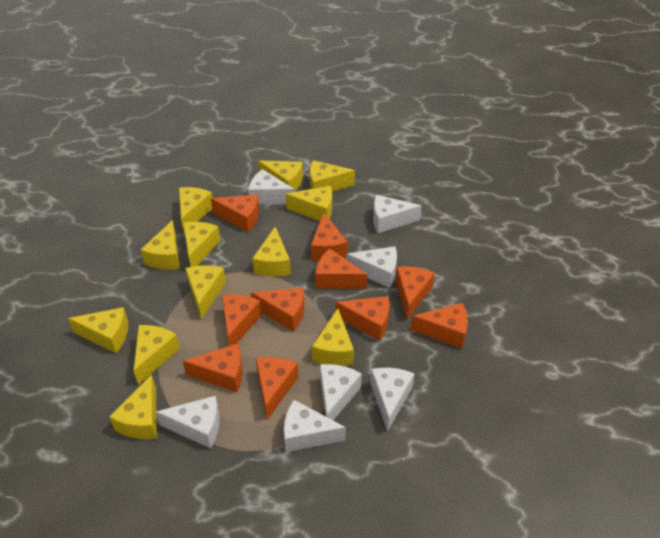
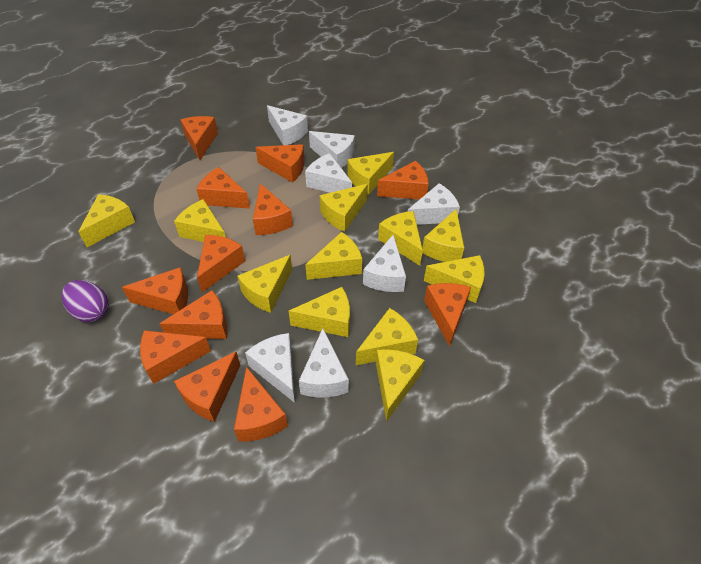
orange cheese: [183,343,243,392] [211,194,259,232] [222,294,262,346] [251,288,305,332] [256,357,298,420] [311,212,348,261] [315,249,367,289] [336,296,390,341] [395,266,435,320] [411,303,468,348] = 10 -> [122,267,188,314] [140,330,211,384] [159,290,227,339] [174,352,240,422] [181,116,218,160] [196,167,250,209] [197,235,245,293] [234,367,288,442] [253,183,293,235] [255,144,304,183] [377,161,429,200] [424,283,471,347] = 12
purple egg: none = 0 -> [61,280,109,322] = 1

